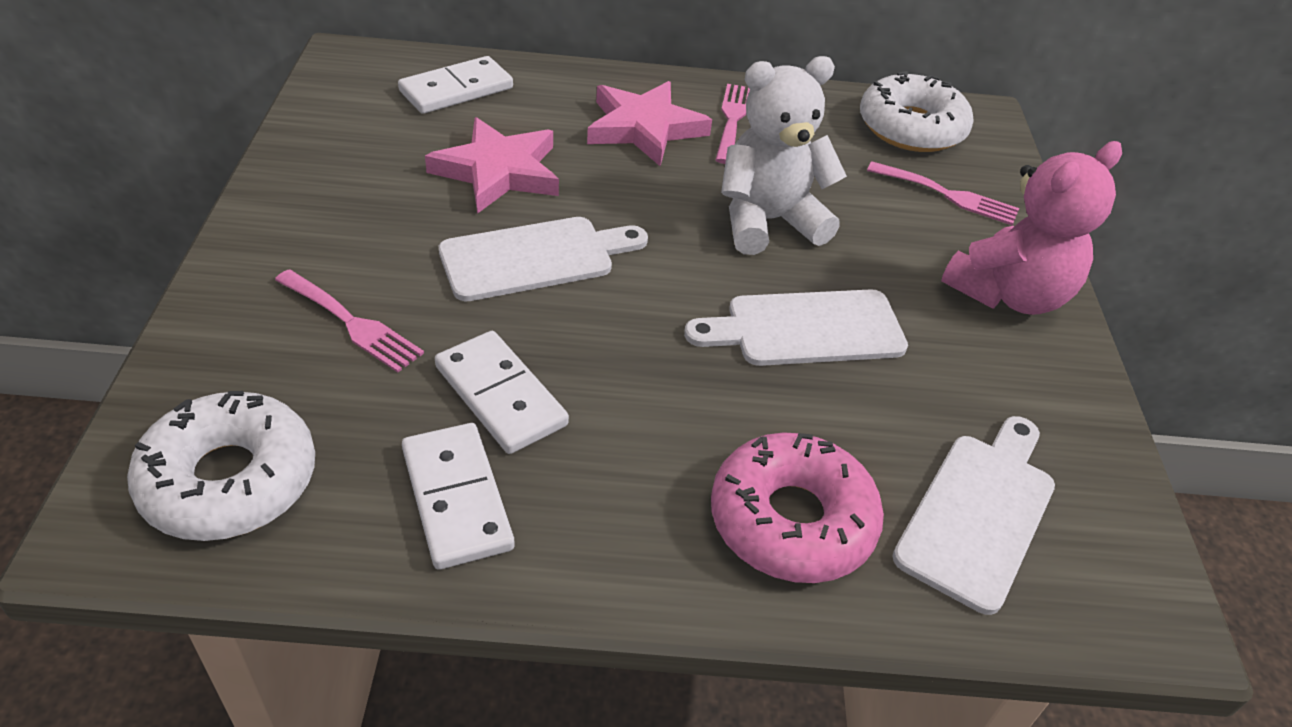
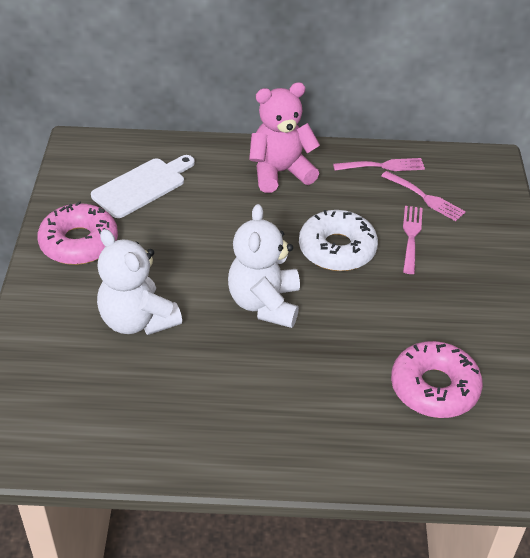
pink donut: [711,432,884,583] = 1 -> [37,201,118,265] [391,341,483,418] = 2
pink star: [425,117,559,214] [587,81,712,166] = 2 -> none = 0
white cutting board: [439,217,648,301] [684,289,908,366] [892,416,1055,615] = 3 -> [91,155,195,218] = 1
white domino: [398,56,513,114] [402,423,514,570] [435,331,569,454] = 3 -> none = 0
white donut: [127,391,315,541] [860,71,974,152] = 2 -> [299,210,378,271] = 1
white teddy bear: [721,56,847,255] = 1 -> [97,229,182,335] [228,204,300,328] = 2

